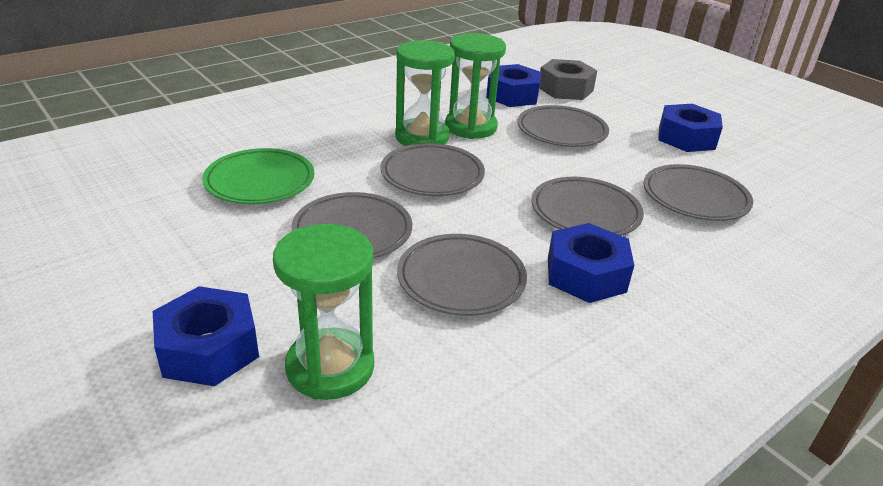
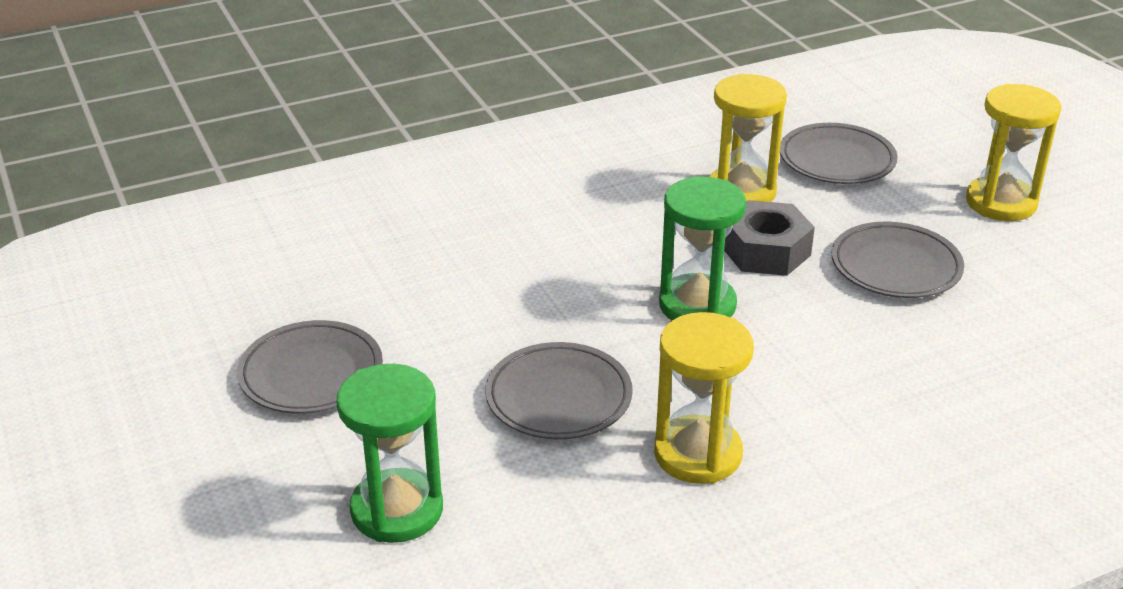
blue nut: [153,286,259,386] [486,64,542,107] [548,223,634,303] [658,104,723,152] = 4 -> none = 0
green hourglass: [273,224,374,400] [395,40,455,146] [445,33,506,139] = 3 -> [336,364,443,543] [659,177,746,320] = 2
green plate: [202,148,315,204] = 1 -> none = 0
grey plate: [292,192,412,258] [381,143,485,196] [397,234,527,316] [518,105,609,147] [531,177,644,236] [644,164,753,221] = 6 -> [237,320,383,414] [485,342,633,439] [780,123,898,184] [832,222,964,298] = 4
yellow hourglass: none = 0 -> [654,312,754,484] [709,74,787,202] [966,84,1061,221] = 3

